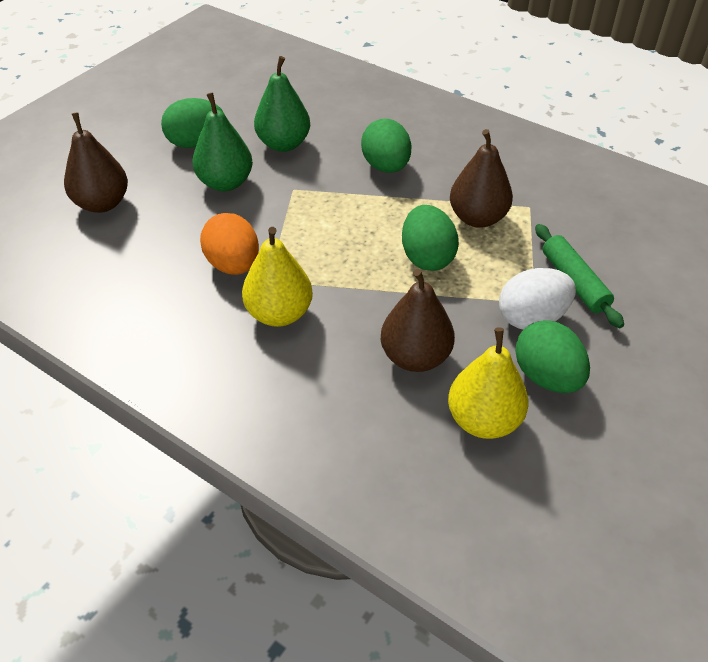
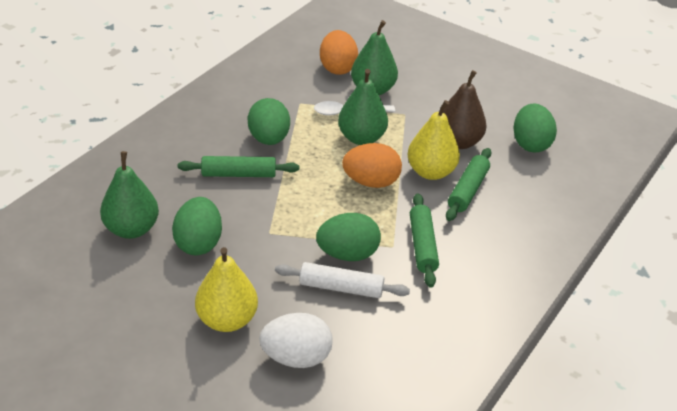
brown pear: [64,112,128,213] [381,269,455,372] [450,129,513,228] = 3 -> [443,70,487,149] = 1
green pear: [192,92,253,191] [254,56,310,152] = 2 -> [100,151,159,239] [338,69,388,145] [351,20,398,95] = 3
green rolling pin: [535,224,624,328] = 1 -> [178,156,299,177] [410,193,439,288] [446,148,491,221] = 3
orange egg: [200,213,259,275] = 1 -> [320,30,358,75] [342,143,402,188] = 2
white rolling pin: none = 0 -> [275,262,410,298] = 1
white spoon: none = 0 -> [314,101,395,116] = 1

